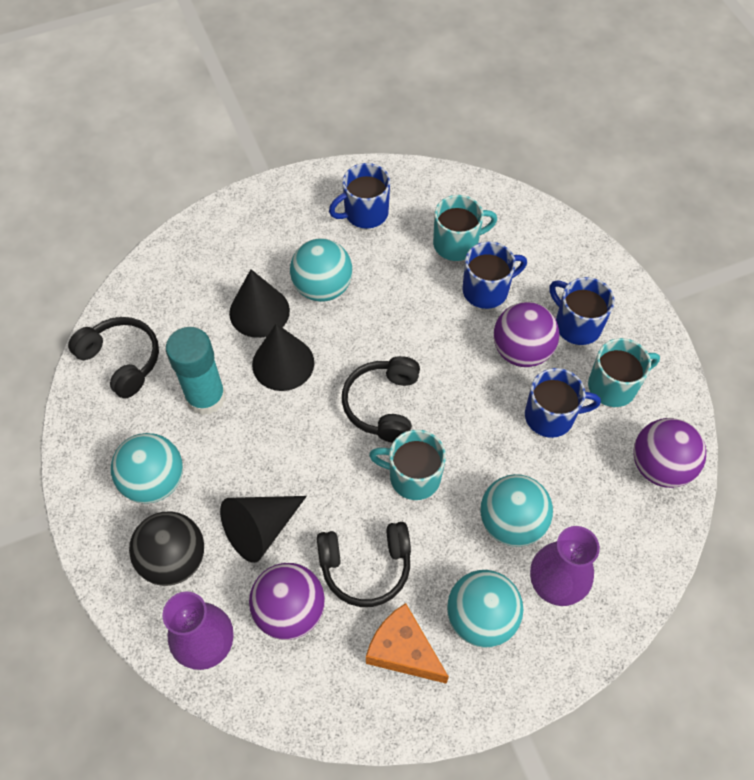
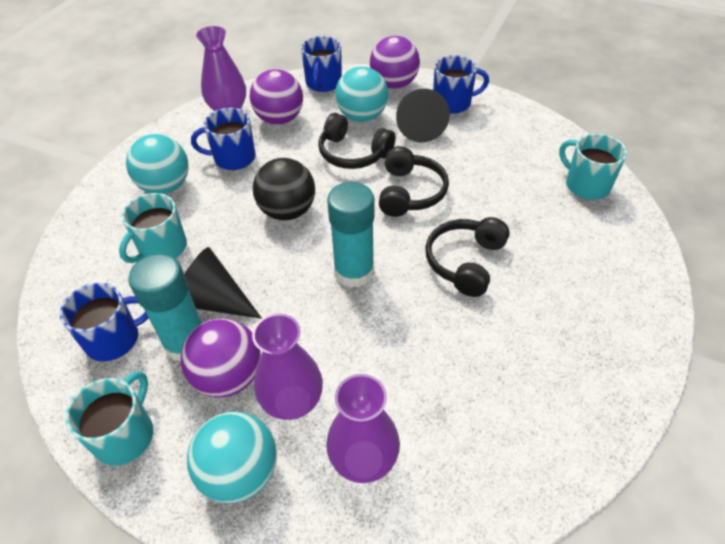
black cone: [220,496,307,563] [229,269,290,338] [252,323,314,391] = 3 -> [184,247,262,319] [396,89,450,142] = 2
orange cheese: [366,603,449,684] = 1 -> none = 0
purple vase: [162,591,234,670] [530,526,600,606] = 2 -> [196,26,246,111] [252,314,323,420] [326,374,400,483] = 3
turquoise ball: [111,433,183,504] [290,238,352,302] [447,570,523,647] [480,474,553,547] = 4 -> [126,134,189,194] [187,411,277,503] [335,66,388,122] = 3
turquoise glue stick: [166,327,226,415] = 1 -> [128,254,202,362] [327,182,375,288] = 2

